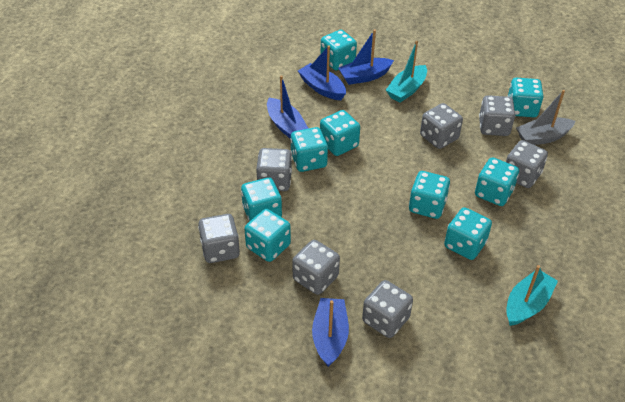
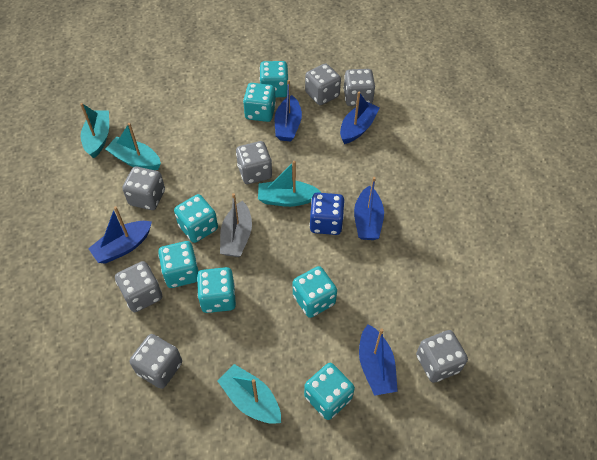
blue boat: [267,75,309,139] [298,45,346,100] [312,298,349,367] [338,30,394,85] = 4 -> [88,206,152,264] [275,80,302,141] [340,91,380,144] [354,177,384,240] [359,324,398,396] = 5
blue dice: none = 0 -> [309,192,345,235] = 1
turquoise boat: [386,41,427,103] [506,265,558,326] = 2 -> [80,103,109,158] [106,123,161,170] [217,364,281,424] [258,161,321,207] = 4
turquoise dice: [241,177,282,222] [244,209,291,262] [290,127,328,172] [320,30,357,70] [320,110,360,156] [409,171,450,219] [444,207,492,260] [475,158,519,206] [507,78,544,117] = 9 -> [158,241,199,288] [174,194,218,243] [197,267,236,313] [243,83,276,122] [259,61,289,97] [293,266,337,318] [304,363,355,420] = 7

